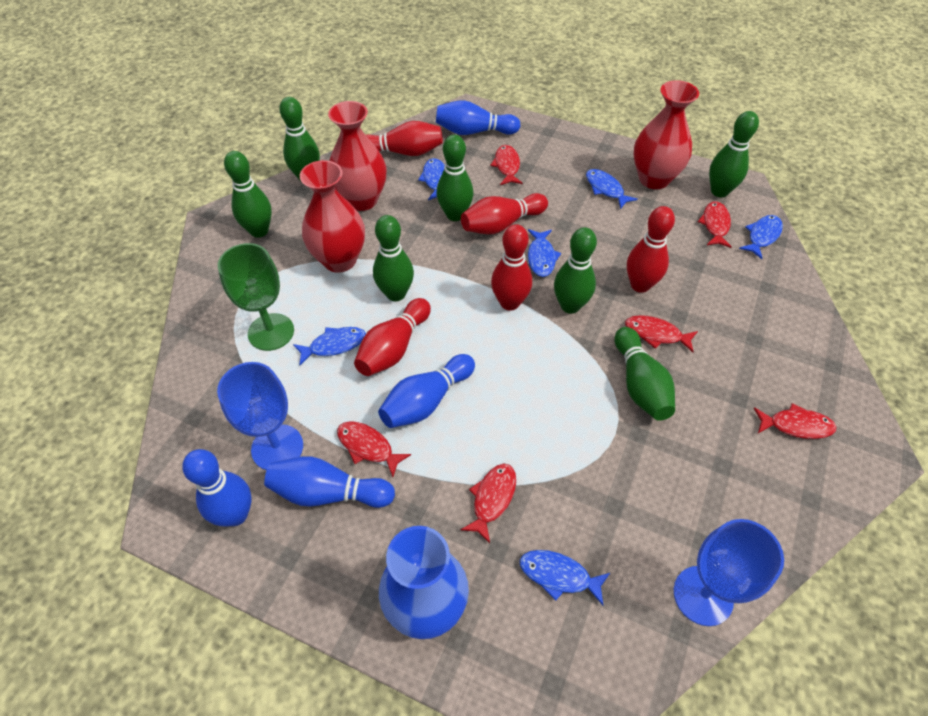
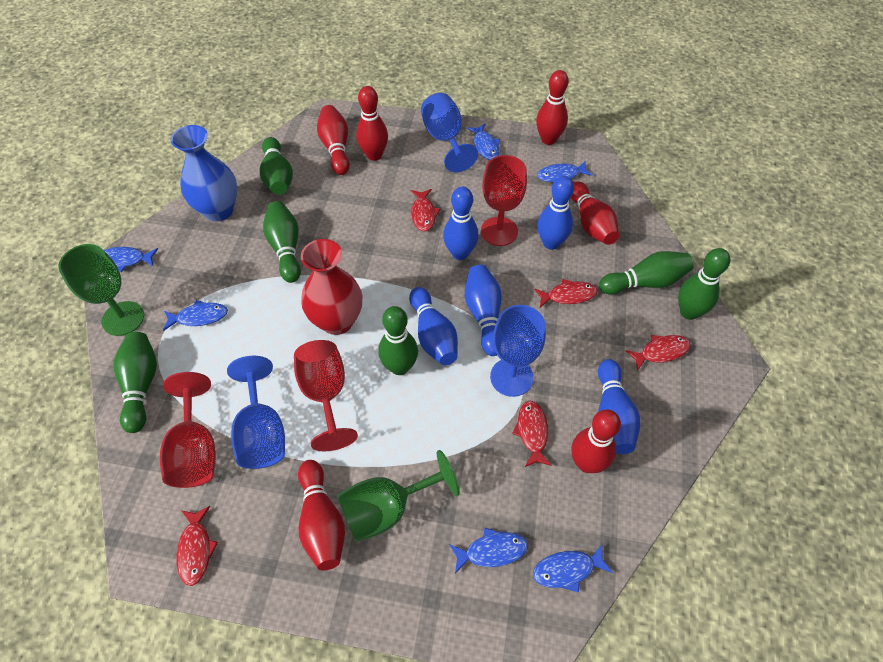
blue bowling pin: [182,449,252,526] [264,456,395,508] [378,354,475,428] [436,100,520,135] = 4 -> [409,287,458,365] [443,187,479,260] [465,265,502,356] [537,176,574,250] [598,359,640,454] = 5
blue goblet: [217,362,303,470] [674,519,784,626] = 2 -> [227,356,285,469] [421,93,478,172] [490,305,546,397] = 3
green bowling pin: [224,151,272,238] [279,97,320,181] [373,215,414,301] [436,135,474,221] [554,227,597,314] [614,327,675,421] [709,111,759,197] = 7 -> [114,332,157,433] [260,137,293,195] [263,201,301,283] [378,306,418,375] [599,251,694,295] [678,248,730,320] = 6
green goblet: [218,243,294,351] = 1 -> [58,244,144,336] [337,450,460,542] = 2
red bowling pin: [354,298,431,376] [366,121,443,156] [461,193,548,234] [491,224,532,311] [627,206,675,293] = 5 -> [298,460,345,570] [317,105,350,175] [356,86,388,161] [536,70,569,145] [571,181,619,245] [571,409,621,473] = 6
red fish: [337,421,411,477] [461,464,516,543] [490,145,522,185] [625,315,698,352] [698,201,731,248] [754,403,837,439] = 6 -> [176,506,218,586] [411,189,440,232] [512,401,552,467] [534,279,597,308] [626,335,691,371] = 5
red goblet: none = 0 -> [160,372,216,488] [294,340,358,451] [481,155,527,246] = 3
red vase: [300,160,365,273] [328,101,387,211] [633,80,699,189] = 3 -> [301,239,362,335] = 1

